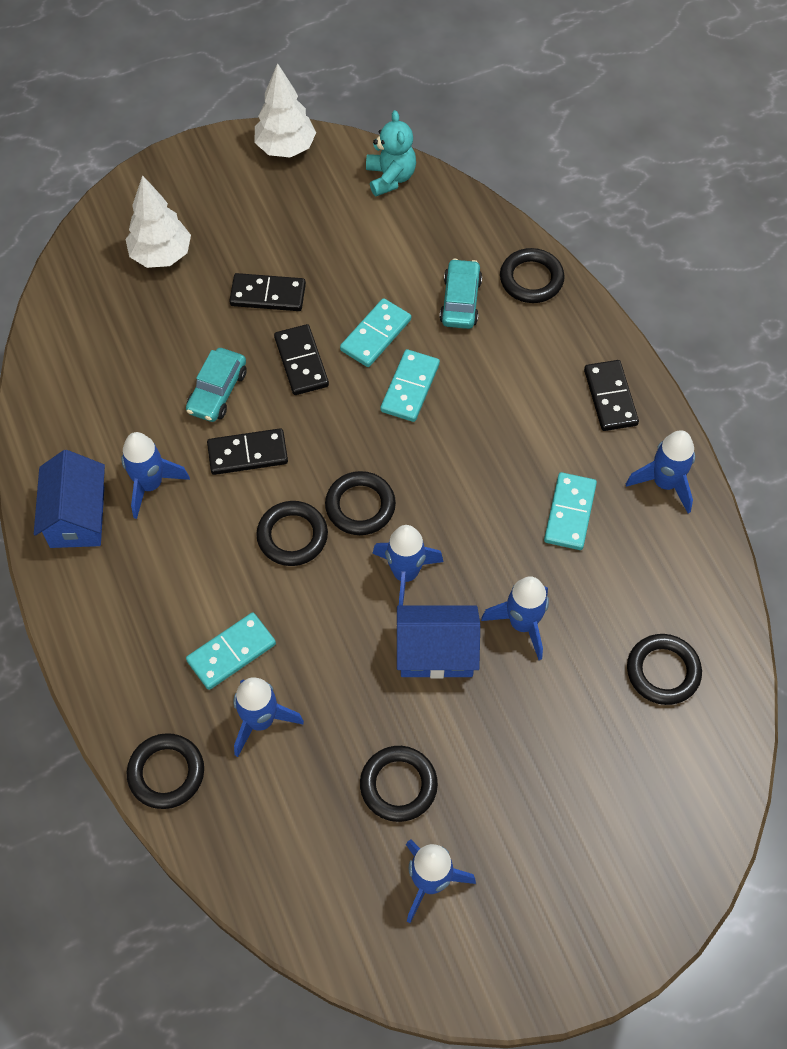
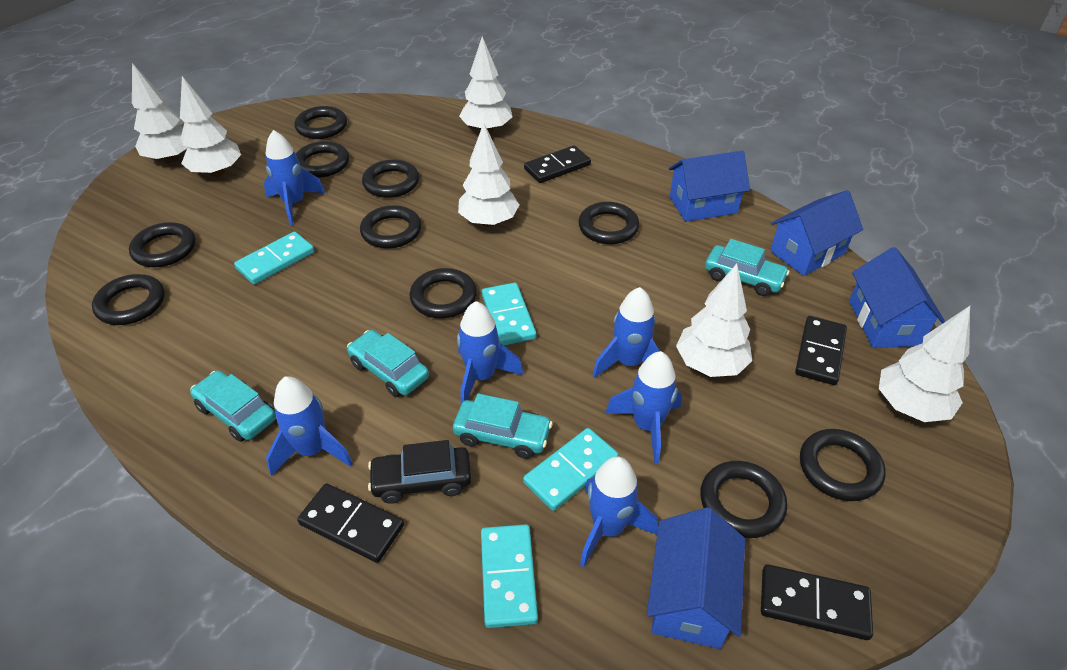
black car: none = 0 -> [368,440,471,504] = 1
black ring: [127,733,204,809] [256,501,328,566] [325,471,396,535] [360,746,438,822] [500,248,565,303] [627,634,702,705] = 6 -> [92,274,165,325] [129,222,196,267] [294,106,347,139] [296,141,349,178] [360,205,422,249] [362,160,419,198] [410,268,477,318] [579,202,639,244] [700,461,787,538] [800,429,886,501] = 10
blue house: [34,450,105,548] [397,606,480,679] = 2 -> [647,507,745,649] [668,151,750,222] [770,190,863,276] [849,247,945,348] = 4
turquoise car: [186,348,247,422] [439,258,482,329] = 2 -> [190,370,276,442] [347,330,429,397] [453,393,553,459] [705,239,789,296] = 4
turquoise teddy bear: [366,110,416,196] = 1 -> none = 0
white tree: [125,175,191,268] [255,63,316,158] = 2 -> [132,63,188,163] [180,76,241,177] [458,123,519,227] [459,36,512,133] [676,264,752,377] [879,306,970,422] = 6

